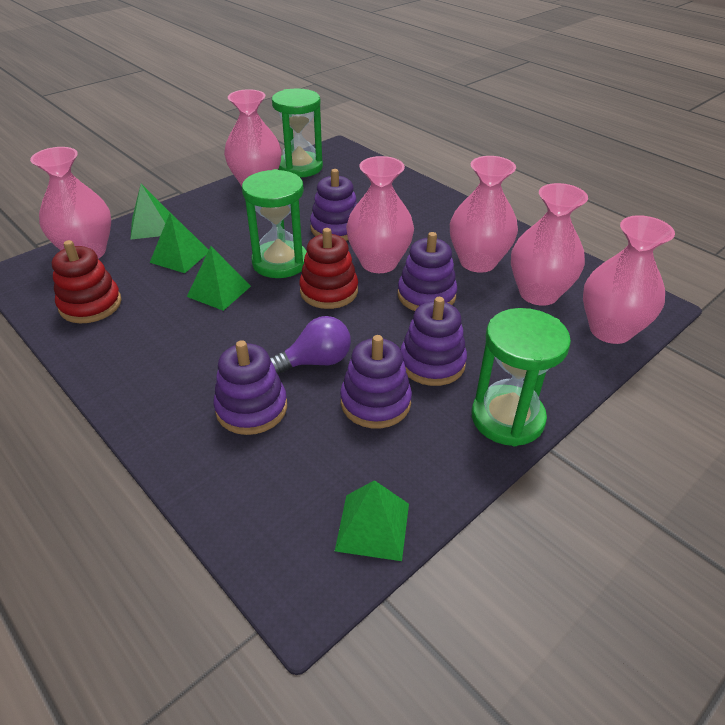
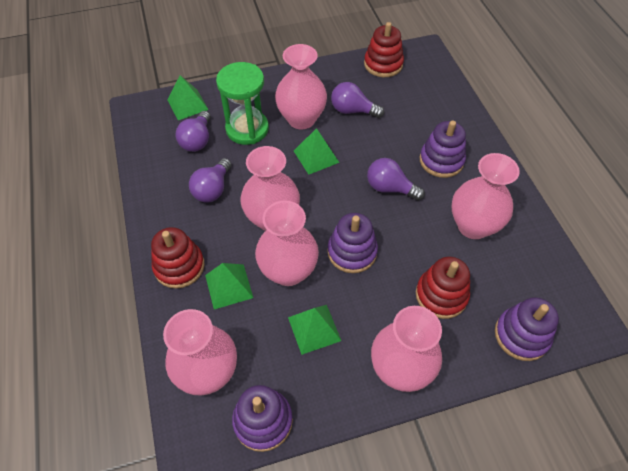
green hourglass: [242,169,307,278] [272,88,323,177] [472,308,571,446] = 3 -> [216,62,269,145] = 1
purple light bulb: [270,316,351,375] = 1 -> [176,111,211,152] [189,158,232,202] [331,82,384,118] [367,158,425,200] = 4
purple stacking toy: [214,340,287,435] [310,169,357,241] [340,335,412,428] [398,232,457,311] [400,297,467,386] = 5 -> [232,385,293,452] [327,213,378,273] [420,120,466,178] [495,297,559,361] = 4
red stacking toy: [52,240,122,323] [299,228,358,309] = 2 -> [151,227,205,289] [364,22,404,77] [416,257,470,319] = 3

